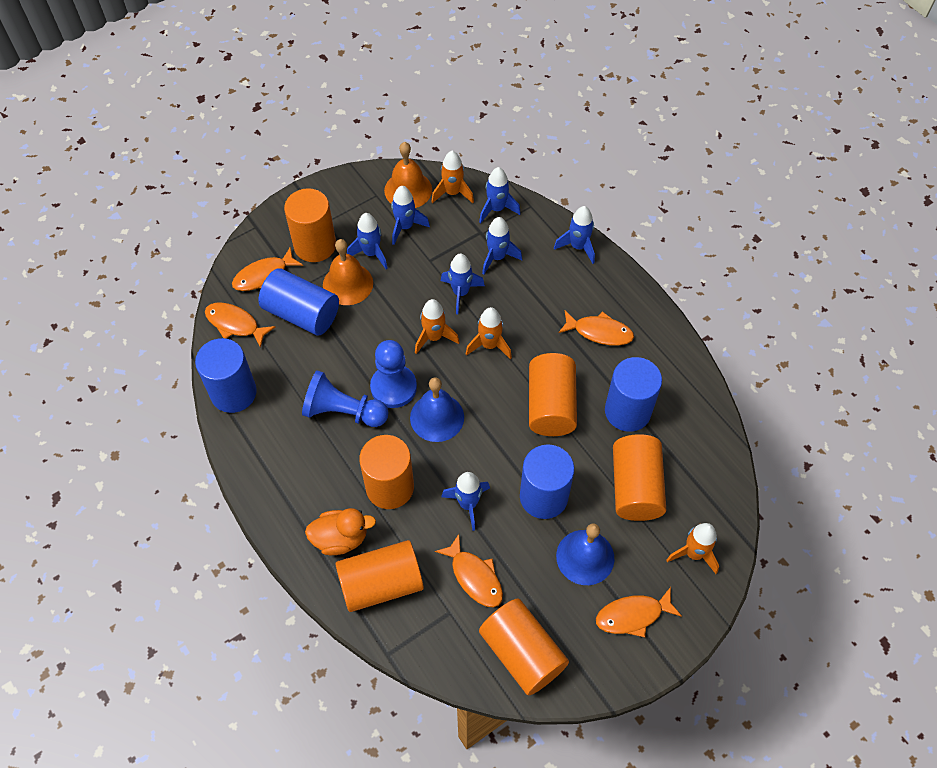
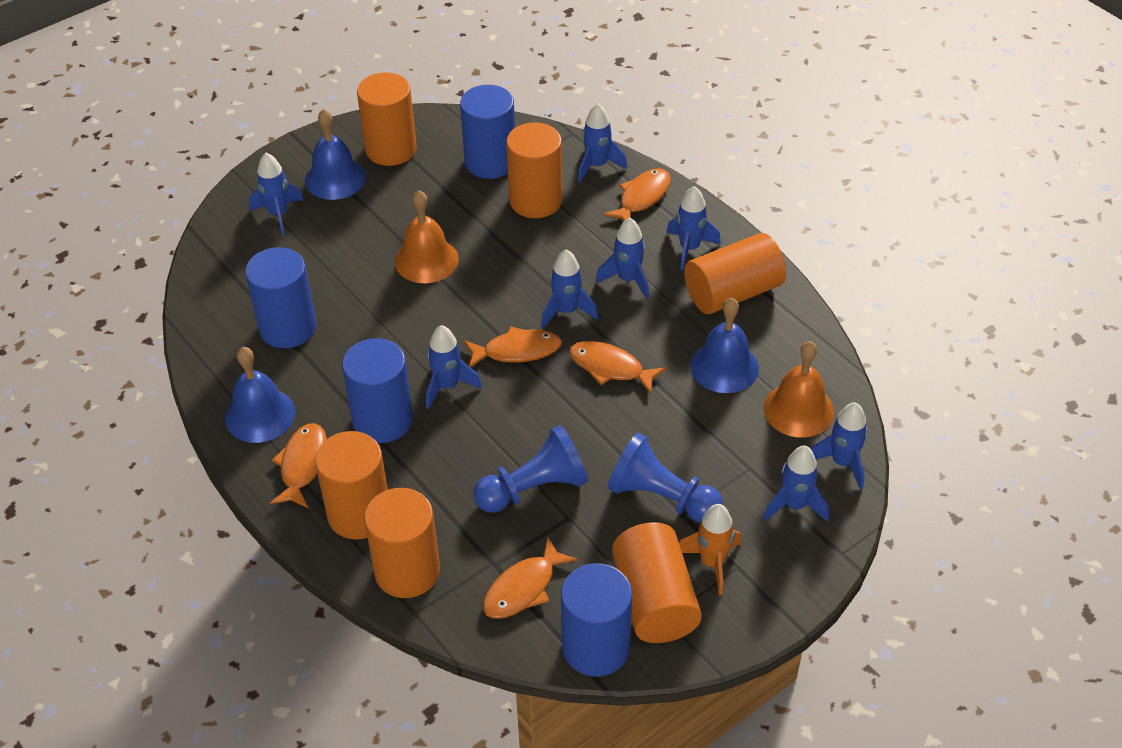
blue bell: [410,377,464,442] [556,523,614,585] = 2 -> [225,347,295,443] [305,109,366,200] [690,298,759,393] = 3
blue rocket: [347,213,388,269] [391,186,430,245] [441,254,485,314] [441,472,490,531] [479,167,521,223] [482,217,522,274] [554,206,595,264] = 7 -> [249,153,304,236] [426,325,482,409] [541,249,599,328] [578,104,628,182] [596,218,649,299] [666,186,721,270] [763,446,829,522] [811,402,868,490] = 8
orange duck: [305,508,376,555] = 1 -> none = 0
orange rocket: [415,299,460,354] [431,151,474,203] [466,307,512,359] [667,523,719,574] = 4 -> [679,504,741,595] = 1

